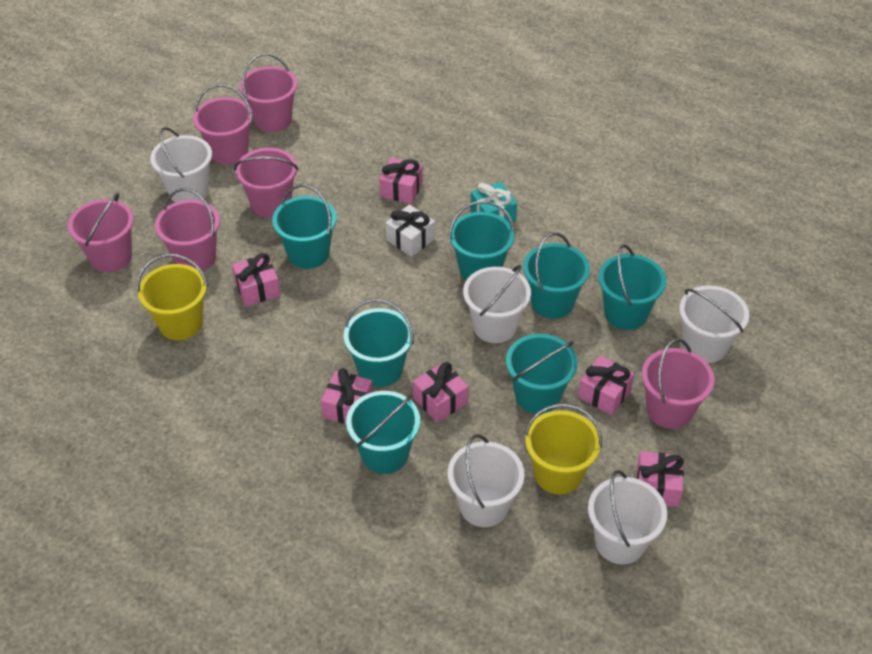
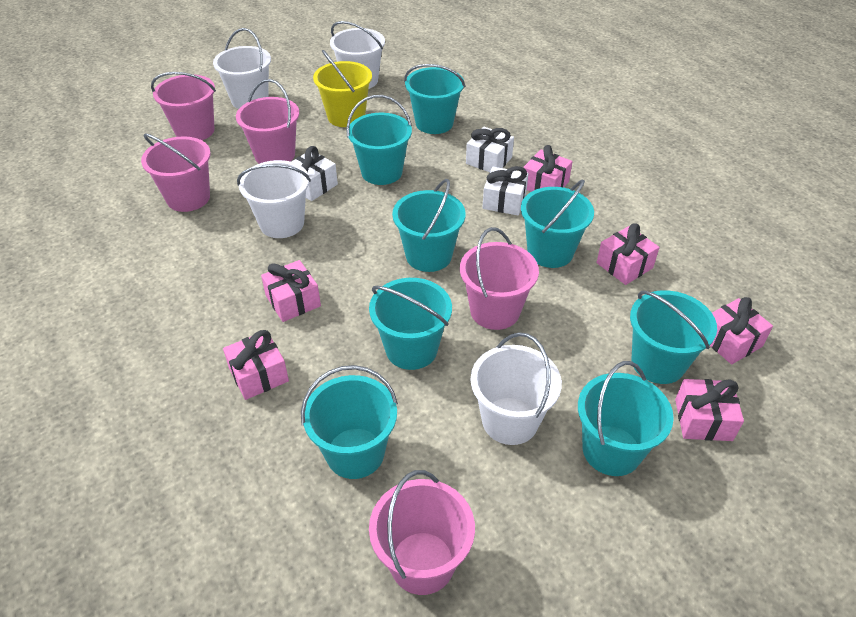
pink bucket: [68,193,134,272] [155,188,220,271] [193,84,253,165] [234,148,299,218] [239,53,297,132] [642,338,715,429] = 6 -> [141,133,211,212] [151,72,216,140] [236,79,299,164] [369,470,475,595] [460,227,539,330] = 5
turquoise bucket: [272,184,337,269] [343,299,414,387] [346,391,420,474] [449,201,515,281] [506,334,577,414] [523,232,590,319] [598,244,666,330] = 7 -> [301,365,398,479] [346,95,412,185] [369,278,452,370] [392,179,466,272] [404,64,465,134] [521,179,594,268] [578,361,674,476] [630,290,717,384] = 8
turquoise gift: [470,182,517,223] = 1 -> none = 0
white bucket: [150,127,212,202] [448,434,524,527] [463,265,531,343] [588,470,667,564] [679,285,749,363] = 5 -> [213,28,271,109] [237,160,311,238] [330,21,385,89] [471,332,562,445] = 4
white gift: [385,205,435,257] = 1 -> [291,146,338,201] [466,127,514,172] [482,166,529,215] = 3
yellow bucket: [137,254,208,340] [524,404,602,495] = 2 -> [313,50,372,127] = 1

